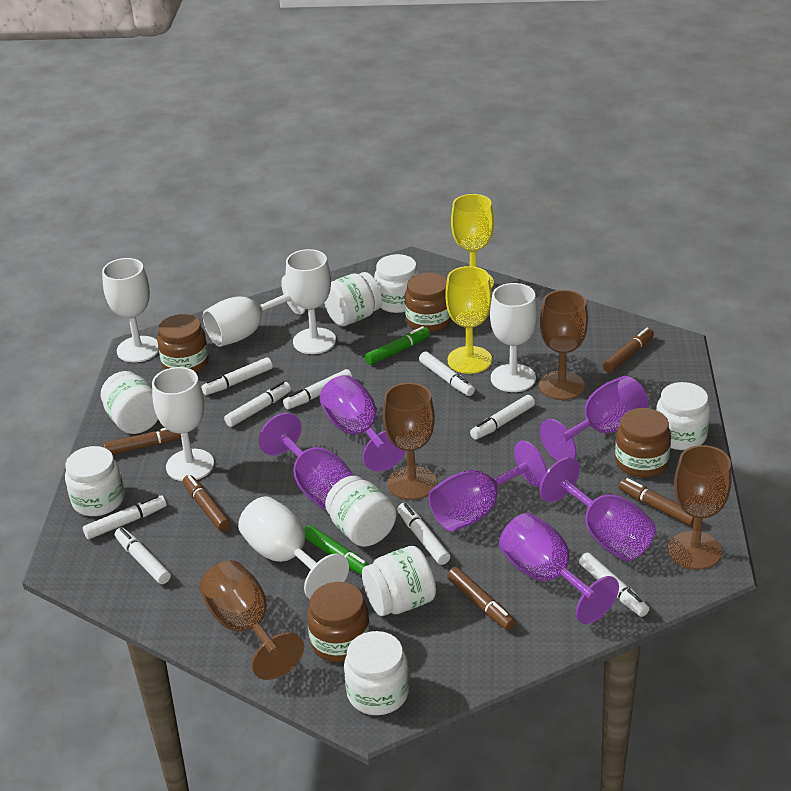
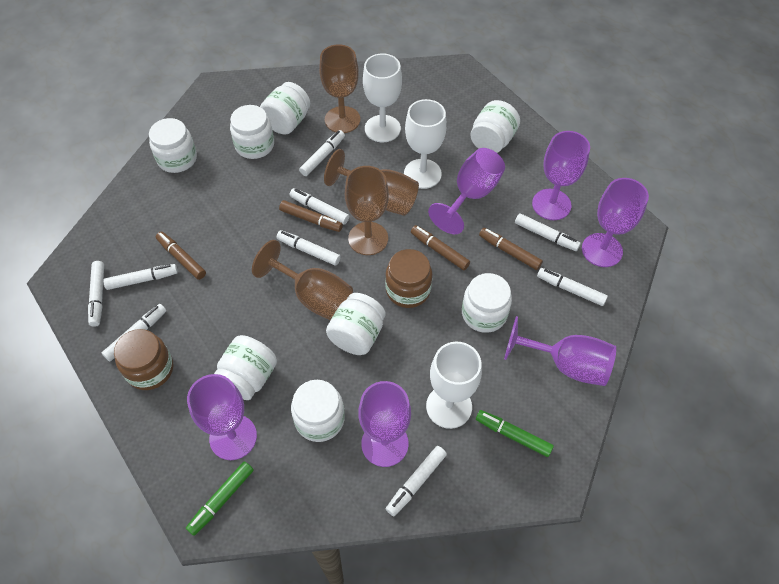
brown jar: [157,314,209,373] [307,582,370,662] [405,272,451,332] [615,408,671,477] = 4 -> [114,329,173,390] [385,249,432,308] = 2
brown marker: [104,428,181,455] [183,475,231,531] [447,567,515,630] [603,328,654,373] [619,478,694,526] = 5 -> [156,232,206,280] [279,200,343,232] [411,225,470,270] [479,228,543,270] = 4
white goblet: [102,258,159,363] [152,367,214,481] [203,275,306,347] [238,496,349,599] [286,249,336,354] [490,283,537,392] = 6 -> [363,53,402,142] [404,99,447,189] [426,342,482,429] = 3
yellow goblet: [445,266,492,374] [451,194,494,288] = 2 -> none = 0

